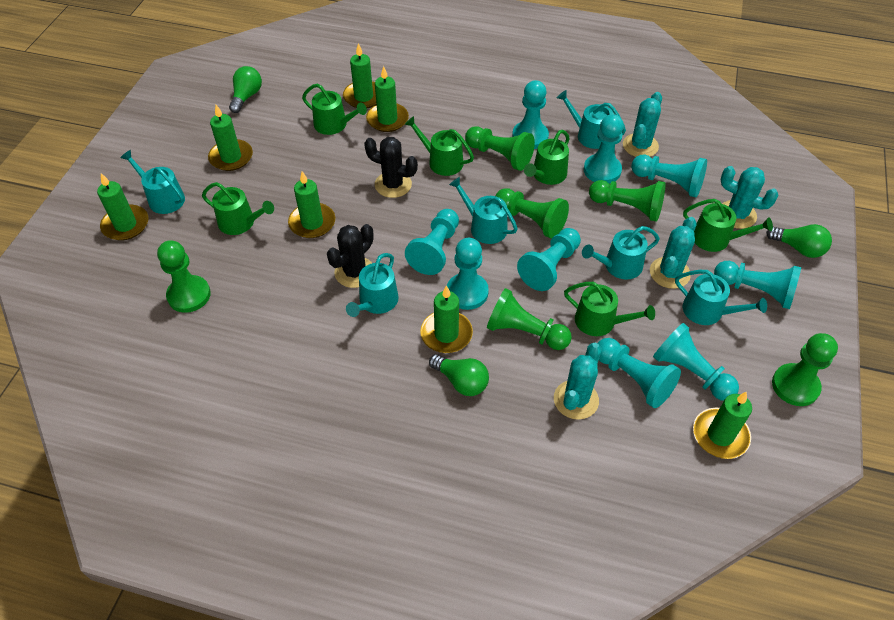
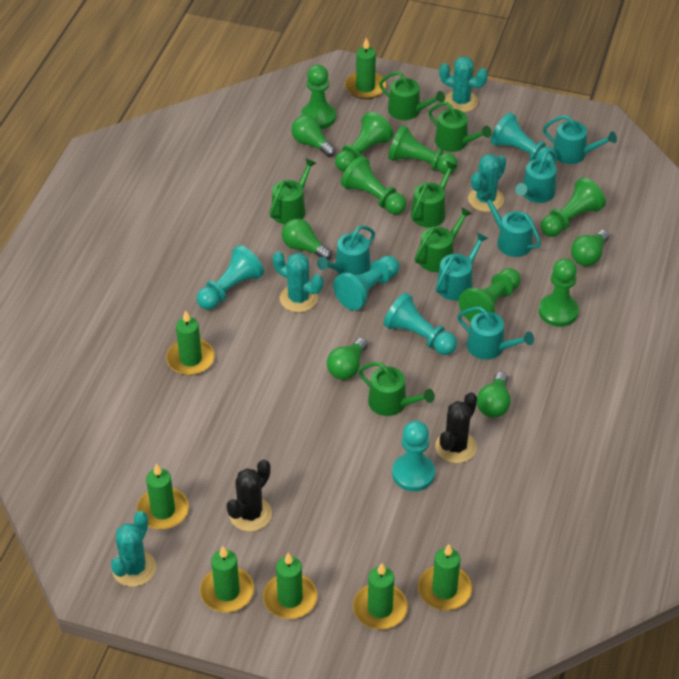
green light bulb: [229,66,262,113] [429,354,489,396] [766,224,832,258] = 3 -> [282,219,332,260] [291,115,336,157] [327,338,368,380] [477,372,511,418] [571,230,609,266] = 5
green pawn: [157,240,211,313] [465,126,535,171] [487,288,572,350] [495,188,569,239] [589,180,666,222] [772,333,838,406] = 6 -> [301,65,336,129] [335,112,394,172] [341,156,407,215] [388,125,458,174] [459,268,521,322] [539,258,579,327] [541,177,606,237] = 7
turquoise pawn: [405,209,459,275] [447,238,489,310] [512,80,549,149] [517,228,581,291] [584,114,624,184] [598,338,681,408] [631,154,707,197] [653,323,739,401] [714,261,801,309] = 9 -> [197,245,264,310] [333,256,399,311] [384,293,457,355] [392,421,435,491] [491,113,557,164] = 5

